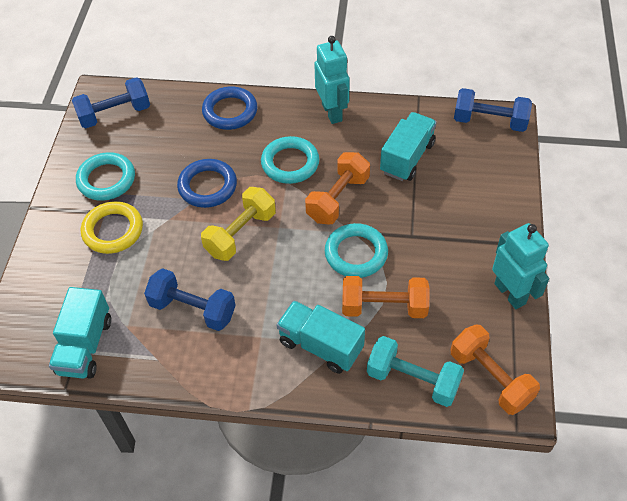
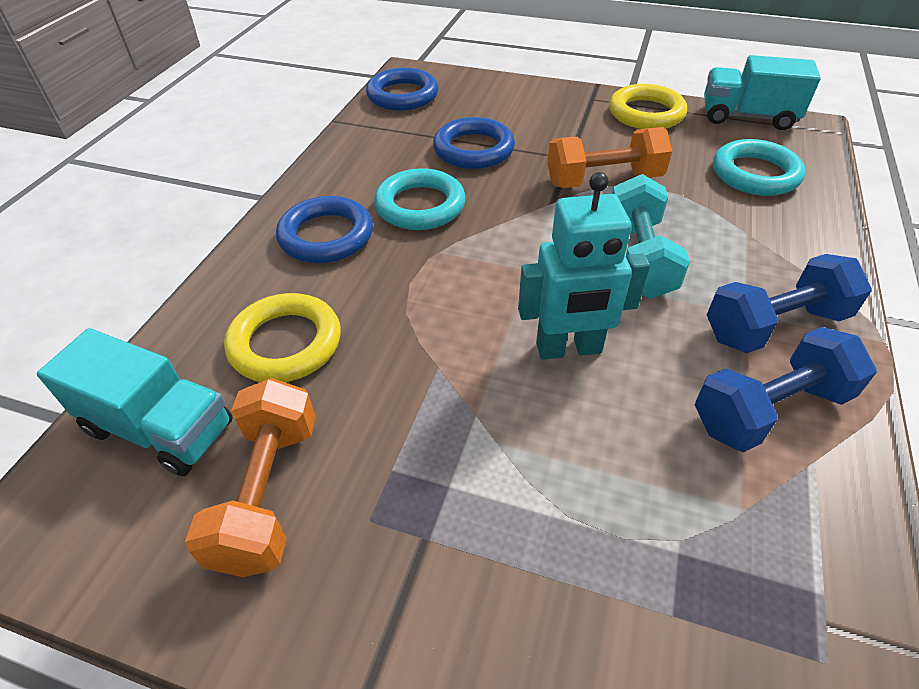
blue dumbbell: [72,77,150,128] [144,268,236,331] [454,88,532,132] = 3 -> [695,327,877,452] [707,254,872,353] = 2
blue ring: [177,159,237,208] [202,86,258,130] = 2 -> [276,196,373,263] [366,68,438,111] [433,117,515,169] = 3
orange dumbbell: [305,152,370,225] [342,276,430,318] [451,324,540,415] = 3 -> [185,378,316,577] [547,127,672,188] = 2
turquoise ring: [76,152,135,201] [261,136,319,184] [325,223,388,278] = 3 -> [374,168,466,230] [713,139,806,196] = 2
turquoise robot: [314,36,350,124] [492,223,549,309] = 2 -> [518,172,650,360] = 1
turquoise truck: [49,287,111,379] [276,301,365,374] [380,112,437,181] = 3 -> [37,328,233,476] [704,55,821,130] = 2
yellow dumbbell: [201,187,276,261] = 1 -> none = 0
yellow ring: [81,201,143,254] = 1 -> [224,293,341,382] [609,84,687,129] = 2

